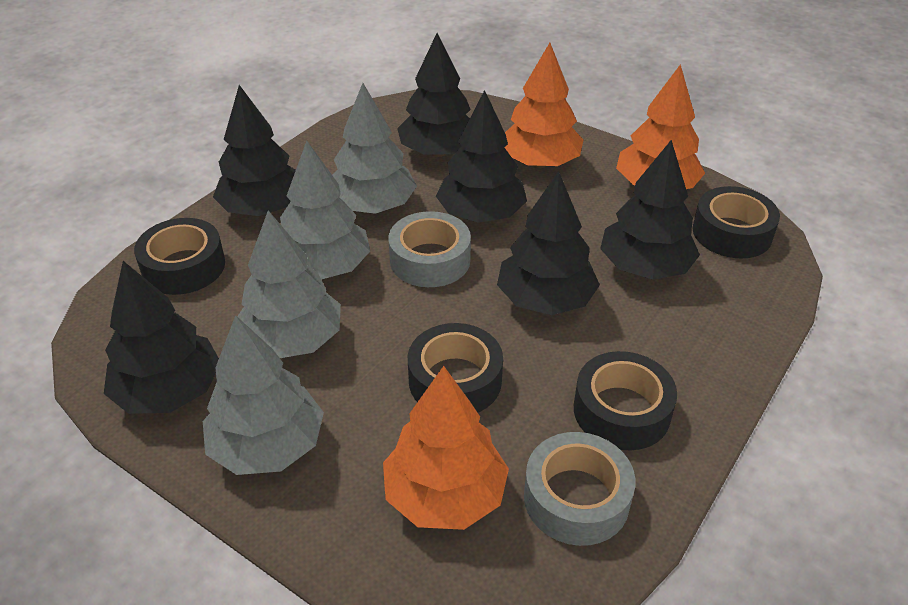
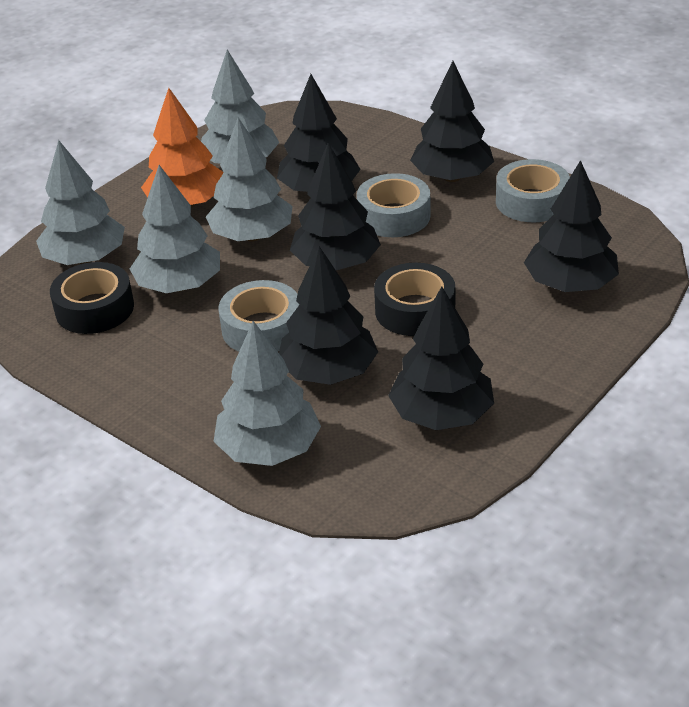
black tape: [134,218,225,295] [408,323,503,413] [574,351,677,451] [693,186,780,259] = 4 -> [50,262,134,334] [374,263,456,336] = 2
grey tape: [388,211,471,287] [524,432,635,546] = 2 -> [219,280,300,352] [357,173,431,237] [496,159,570,222] = 3
grey tree: [203,315,324,475] [237,210,341,358] [280,141,370,280] [332,83,417,214] = 4 -> [36,140,125,265] [130,165,220,293] [201,50,279,163] [206,118,292,242] [213,321,321,466] = 5
orange tree: [383,366,509,530] [504,43,583,168] [616,64,705,189] = 3 -> [141,88,224,208] = 1

